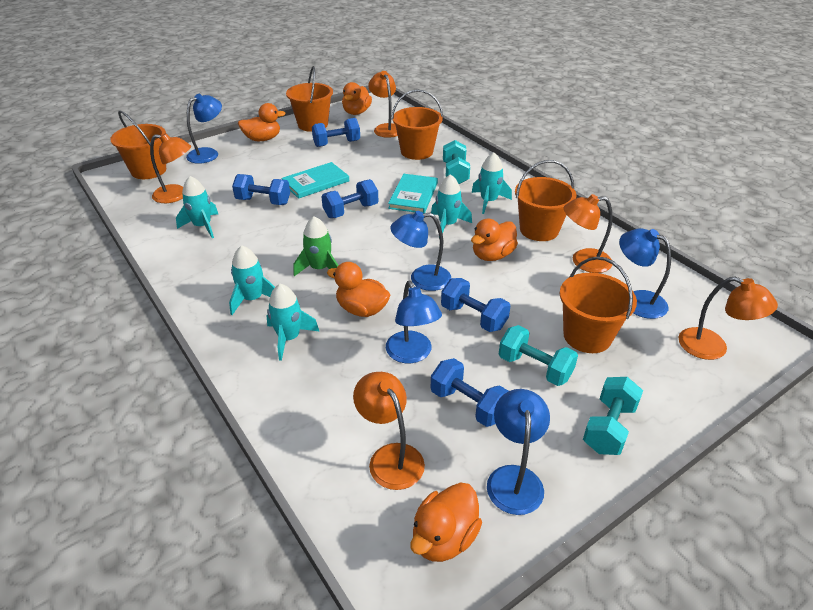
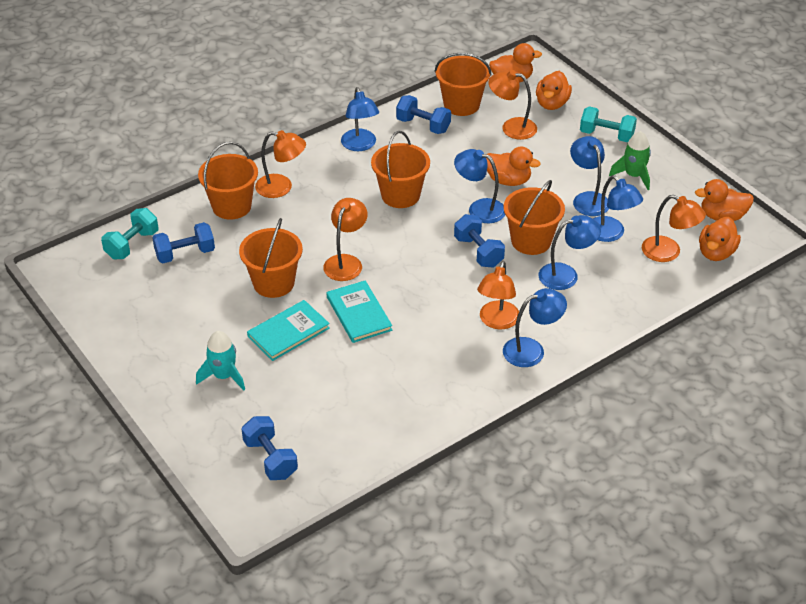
blue dumbbell: [232,174,290,205] [312,118,360,147] [321,179,378,218] [431,358,508,427] [441,278,510,332] = 5 -> [152,222,215,263] [242,416,298,480] [396,95,451,134] [454,214,505,267] = 4
blue lamp: [186,94,222,164] [386,281,442,363] [391,211,451,291] [487,389,550,515] [619,228,671,319] = 5 -> [341,87,379,151] [454,149,505,223] [503,288,567,367] [538,215,601,290] [570,136,609,216] [593,175,643,242] = 6
turquoise dumbbell: [443,140,470,184] [499,325,578,386] [583,377,643,455] = 3 -> [101,208,159,259] [580,106,637,142] = 2
turquoise rocket: [176,176,218,238] [229,245,275,315] [267,284,319,361] [431,174,472,233] [472,152,512,214] = 5 -> [196,331,245,391] = 1

